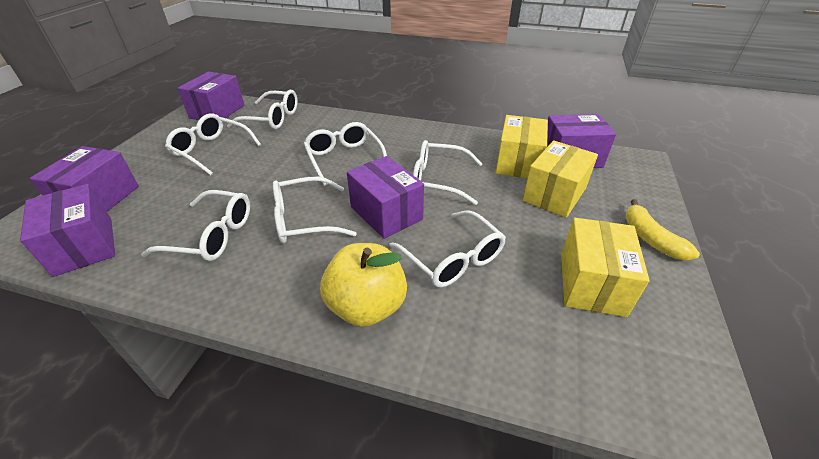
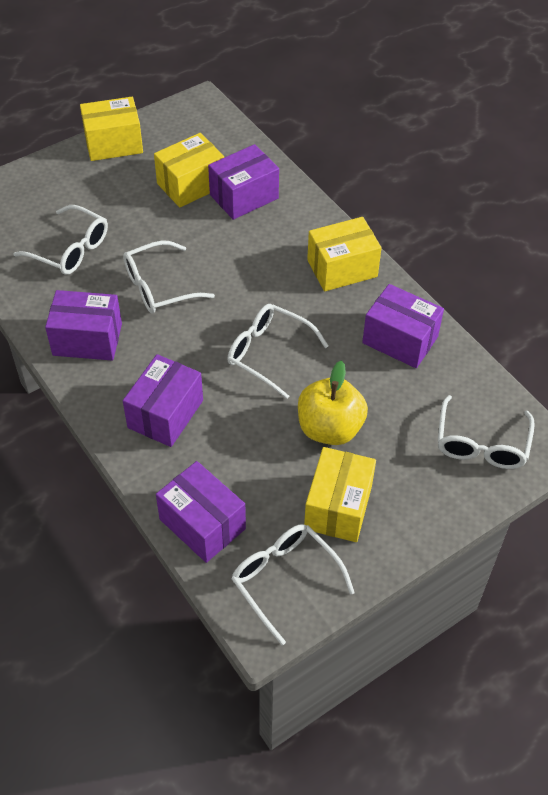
white glasses: [141,190,250,261] [165,114,261,175] [227,90,298,129] [273,177,357,244] [304,122,387,186] [389,210,506,288] [413,140,482,205] = 7 -> [13,205,108,275] [123,240,215,314] [227,304,328,399] [231,524,355,645] [438,395,535,469] = 5
yellow banana: [625,199,700,261] = 1 -> none = 0
yellow box: [495,115,548,178] [523,140,598,218] [561,218,649,317] = 3 -> [80,97,143,161] [154,133,224,207] [304,447,376,542] [307,217,382,291] = 4

